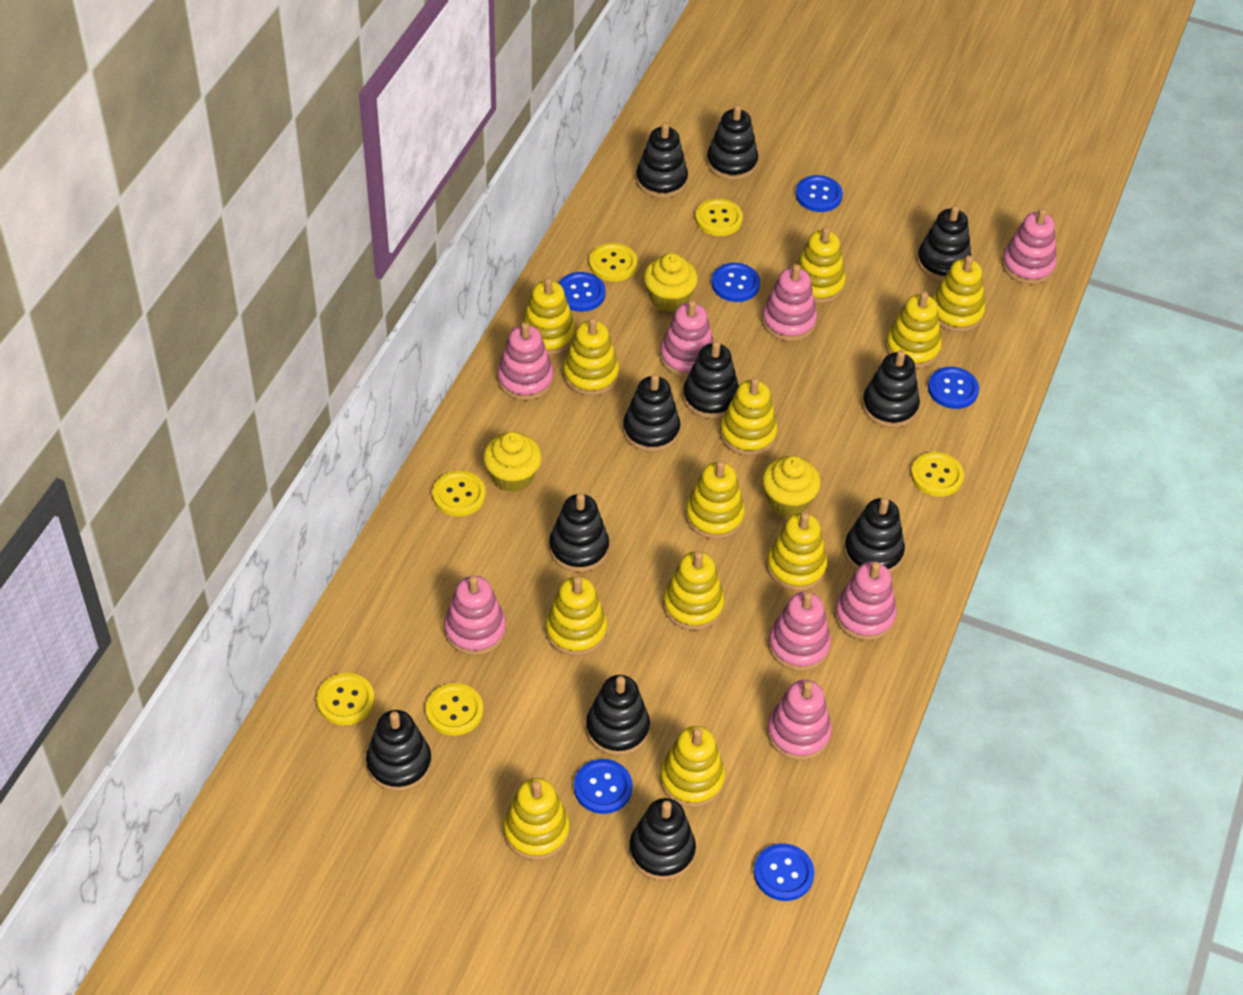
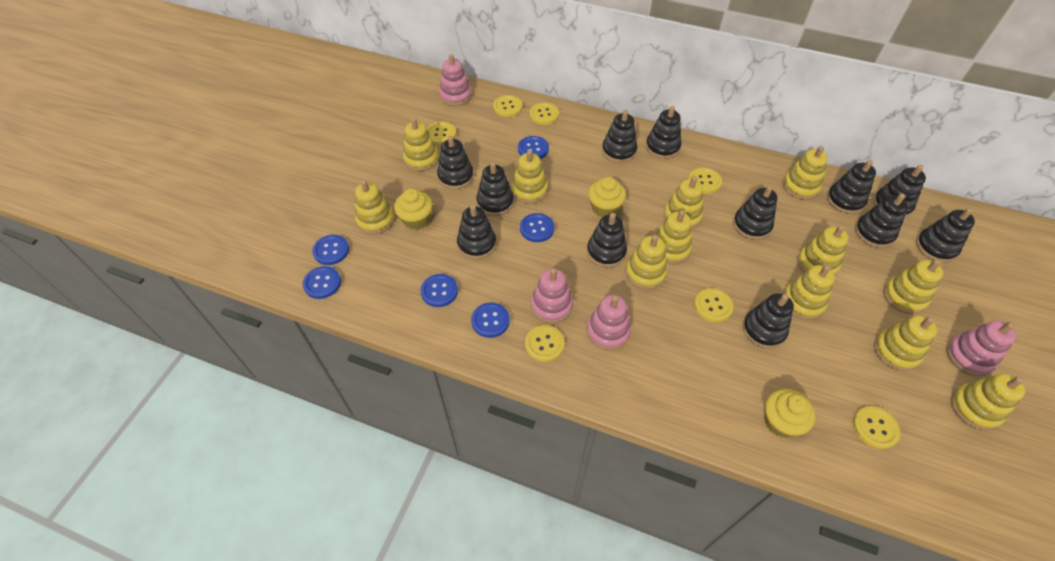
black stacking toy: [366,710,432,792] [549,493,609,572] [586,675,650,756] [623,374,680,452] [629,798,696,881] [636,122,688,198] [683,341,739,419] [707,105,758,180] [844,497,905,573] [862,350,920,428] [917,205,971,281] = 11 -> [437,136,474,189] [457,205,496,259] [476,162,514,216] [587,213,627,268] [602,110,637,163] [646,106,681,159] [733,185,778,240] [742,293,794,349] [827,160,876,214] [855,193,908,248] [873,165,926,218] [916,208,975,263] = 12
pink stacking toy: [444,576,506,656] [497,322,554,400] [660,300,714,377] [762,264,817,341] [767,680,832,760] [768,592,831,671] [835,562,897,641] [1002,208,1057,284] = 8 -> [439,54,472,106] [531,268,573,323] [587,295,631,350] [946,320,1016,377] = 4
yellow button: [317,673,375,725] [426,683,483,736] [432,471,486,516] [589,243,637,282] [695,199,743,236] [911,452,964,497] = 6 -> [427,122,456,145] [493,95,523,117] [525,325,564,362] [530,102,559,125] [689,167,722,194] [694,288,733,322] [853,406,900,449] = 7

